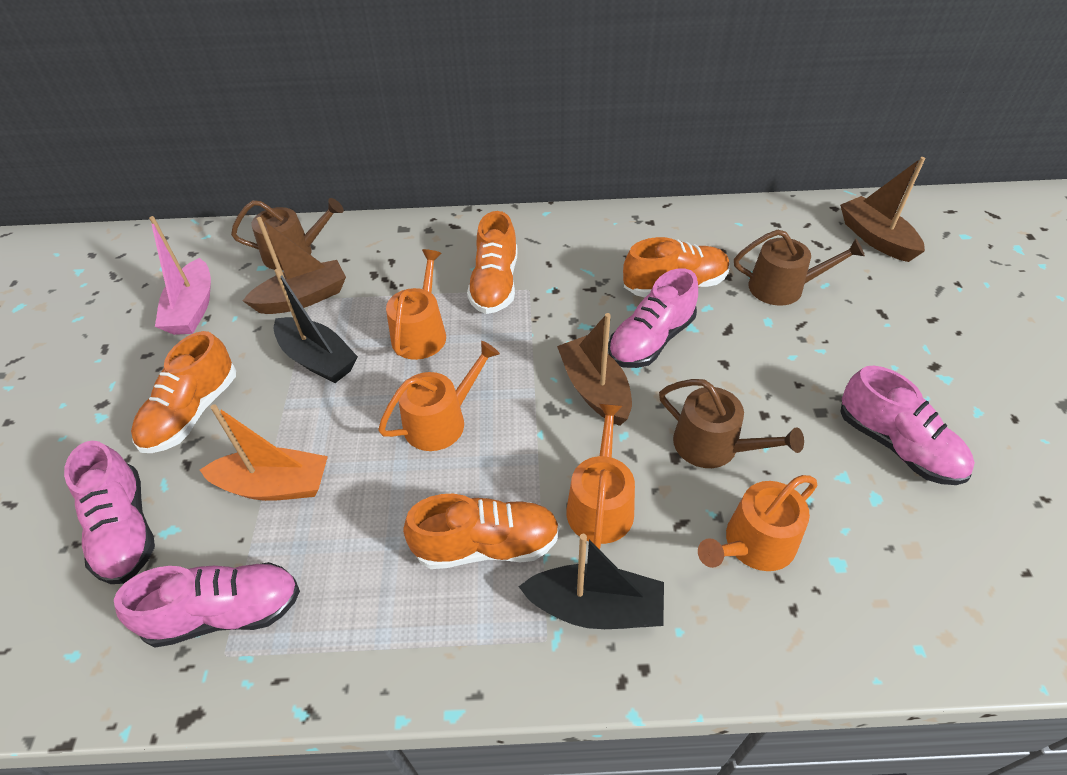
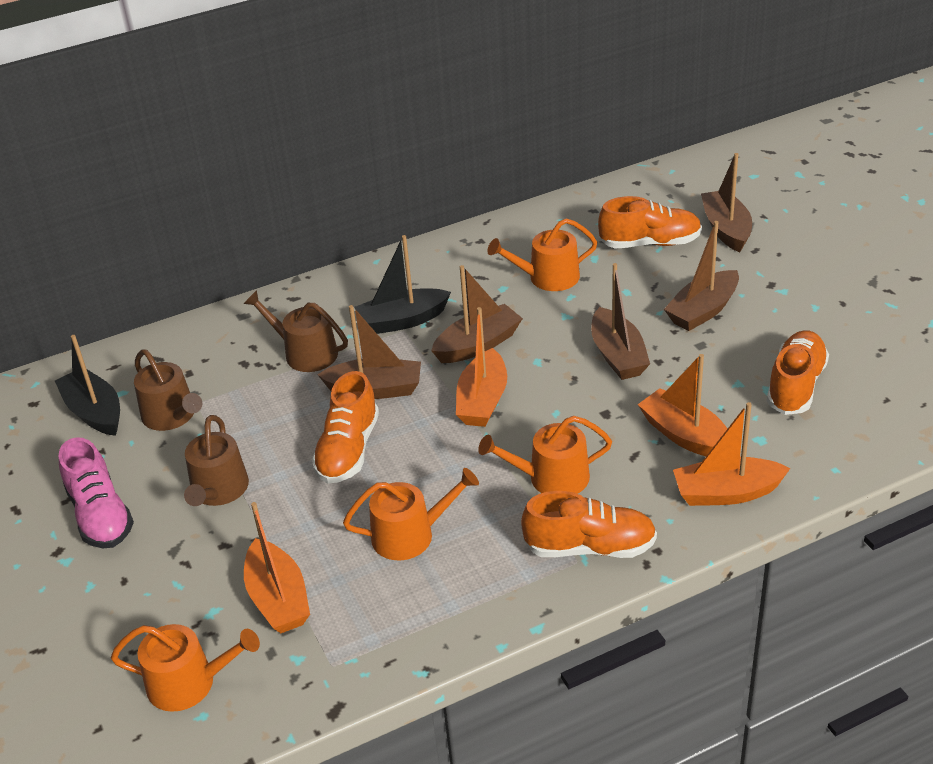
brown boat: [243,217,346,314] [557,313,632,426] [840,157,925,262] = 3 -> [317,305,421,399] [431,265,523,363] [591,263,650,380] [664,221,739,331] [701,153,752,252] = 5
orange boat: [200,404,328,501] = 1 -> [244,502,310,633] [456,307,507,427] [638,354,727,456] [673,402,790,506] = 4
pink boat: [149,216,211,335] = 1 -> none = 0
pink shoe: [64,441,155,584] [114,562,300,648] [608,268,698,368] [840,366,975,485] = 4 -> [59,437,134,548] = 1

